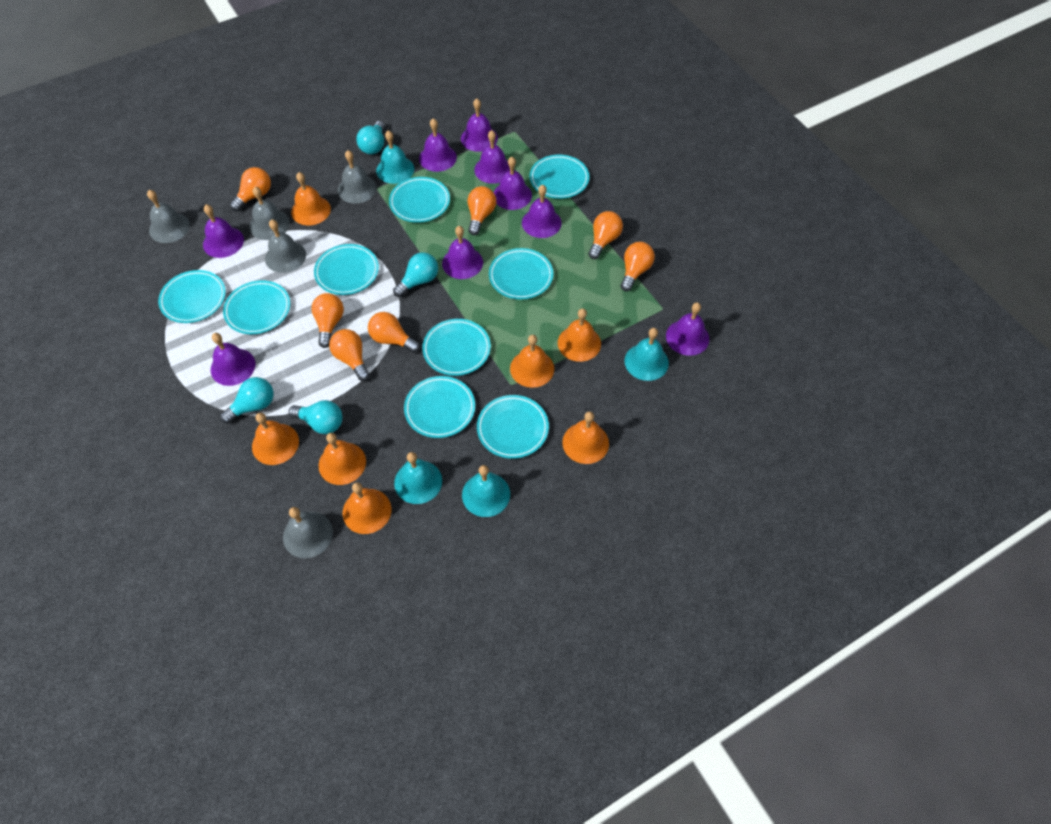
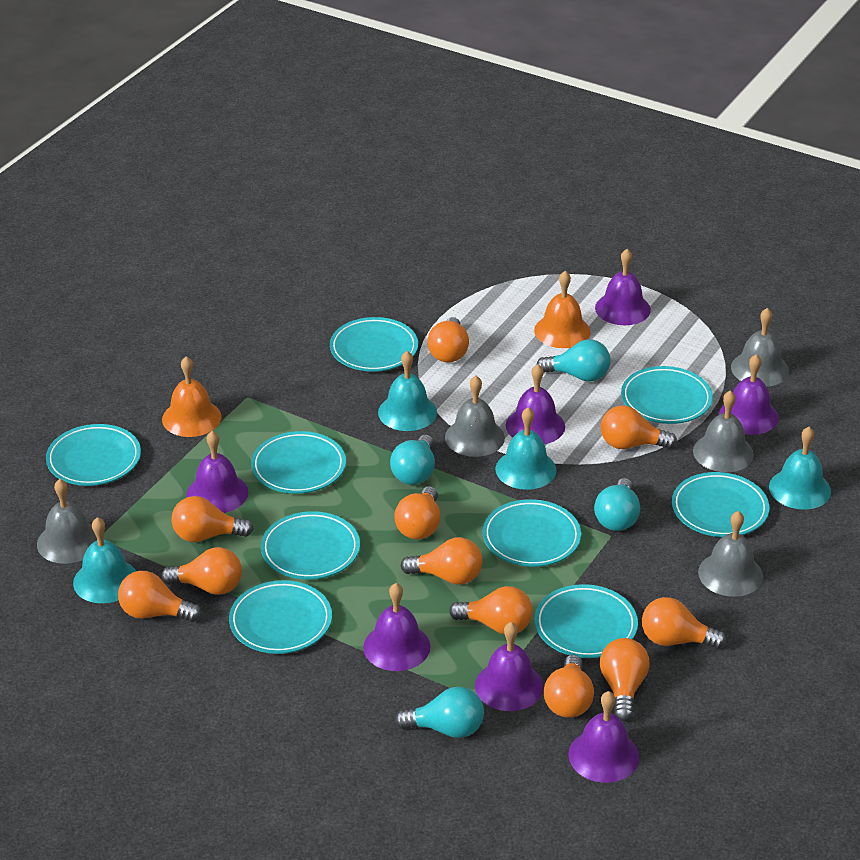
orange bell: [252,413,299,465] [291,172,331,225] [319,433,366,485] [342,482,392,534] [510,335,554,388] [558,309,601,362] [562,412,609,464] = 7 -> [162,356,221,437] [534,271,591,348] = 2
orange light bulb: [230,167,271,211] [311,293,344,348] [329,329,370,381] [368,312,420,353] [468,186,496,235] [588,211,623,259] [621,242,655,291] = 7 -> [118,571,201,622] [161,547,242,595] [171,496,254,542] [394,486,440,539] [401,537,483,585] [427,317,469,362] [449,586,533,634] [544,655,594,718] [600,638,650,721] [601,405,677,449] [642,597,726,649] = 11
purple bell: [203,204,244,258] [211,333,256,386] [419,118,457,172] [442,226,483,279] [461,99,498,152] [474,130,510,184] [494,157,532,210] [522,185,561,238] [666,302,709,356] = 9 -> [186,431,248,513] [363,583,431,671] [475,622,543,711] [506,364,565,444] [568,691,639,783] [595,249,651,325] [719,354,779,435] = 7

